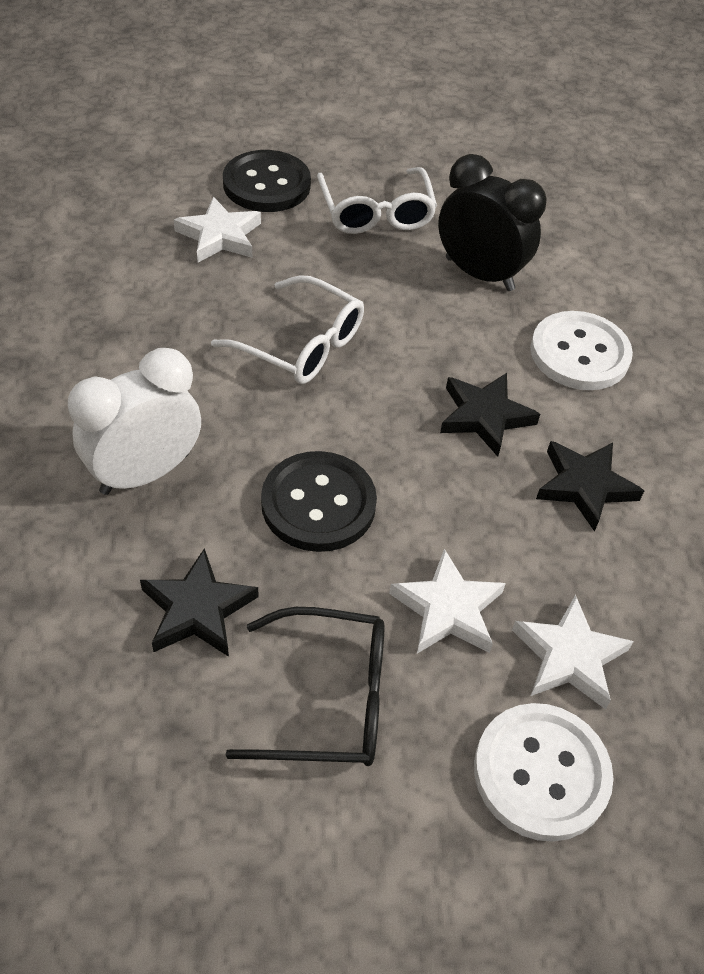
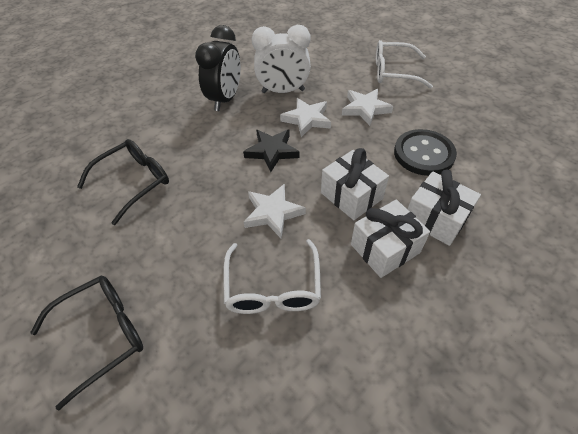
black button: [223,150,311,212] [261,451,377,552] = 2 -> [394,129,457,176] = 1
black glasses: [225,607,385,766] = 1 -> [30,276,143,410] [77,139,169,225] = 2
black star: [140,548,258,657] [440,373,540,457] [536,441,644,532] = 3 -> [243,130,299,172] = 1
white button: [474,703,613,842] [530,311,633,390] = 2 -> none = 0
white gift: none = 0 -> [321,148,389,220] [351,200,430,278] [407,170,481,246] = 3

